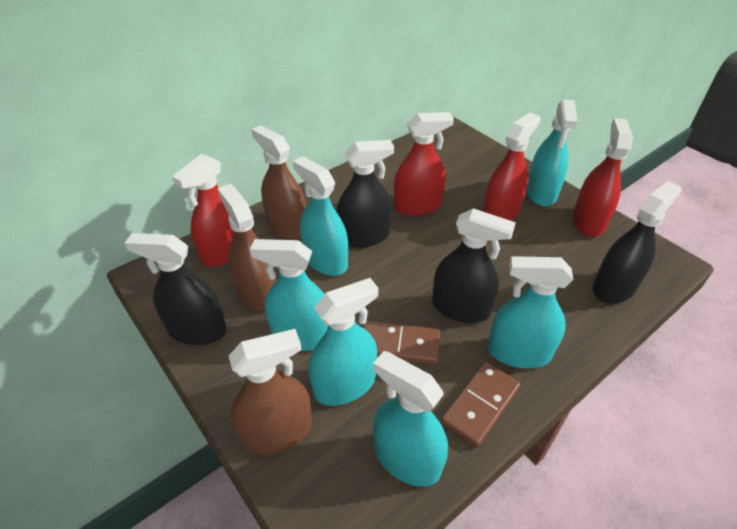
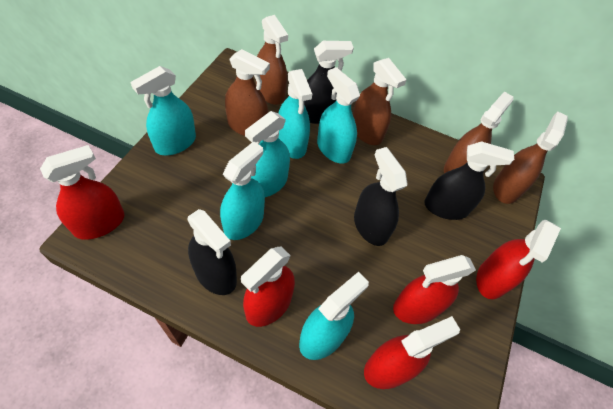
brown domino: [363,320,440,365] [441,362,521,448] = 2 -> none = 0
brown spray bottle: [217,184,277,311] [229,329,312,455] [251,125,306,240] = 3 -> [225,49,270,136] [256,15,288,105] [353,58,406,145] [444,92,514,173] [493,111,568,204] = 5
red spray bottle: [172,154,235,267] [394,112,454,216] [483,113,540,221] [573,118,633,237] = 4 -> [40,145,125,240] [241,246,295,327] [364,316,460,389] [393,255,476,324] [476,220,561,299] = 5

